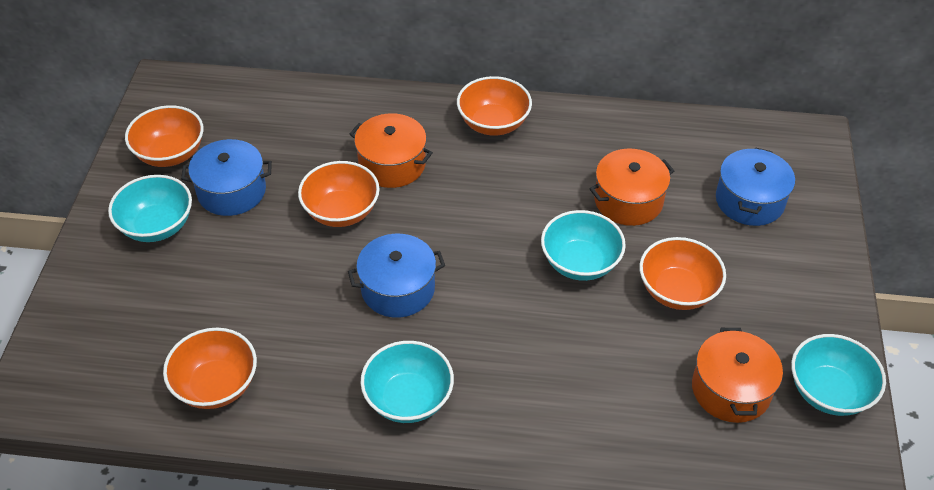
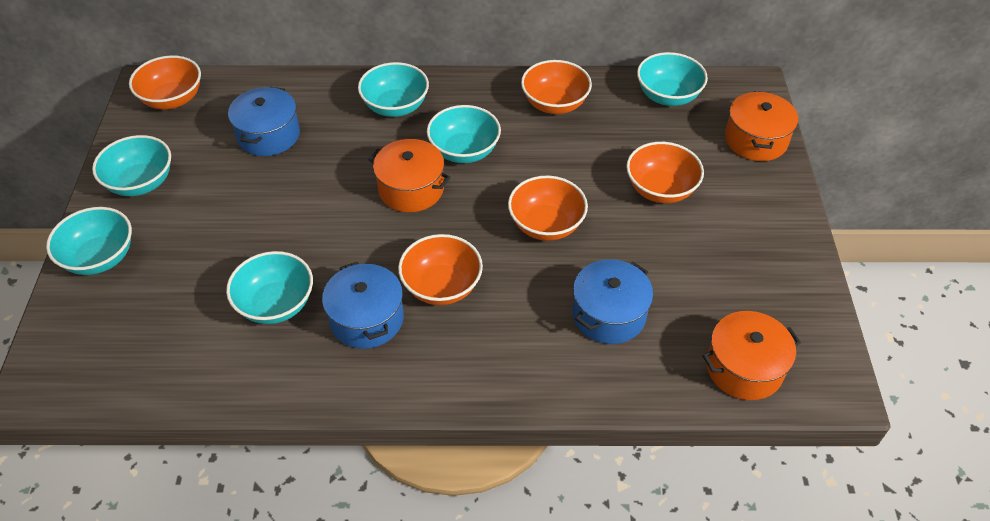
turquoise bowl: [108,175,192,242] [360,341,454,423] [541,210,626,281] [791,334,886,416] = 4 -> [46,207,132,275] [92,135,171,196] [226,251,313,324] [358,62,429,117] [427,105,501,163] [637,52,708,106] = 6

